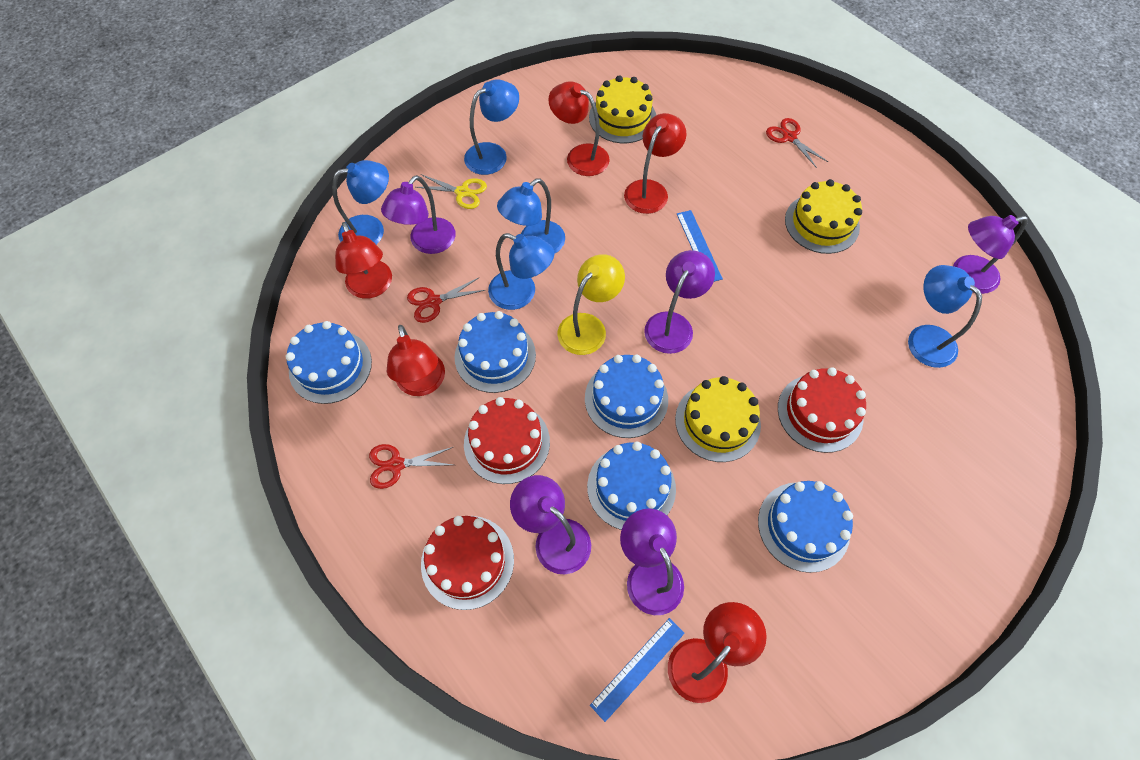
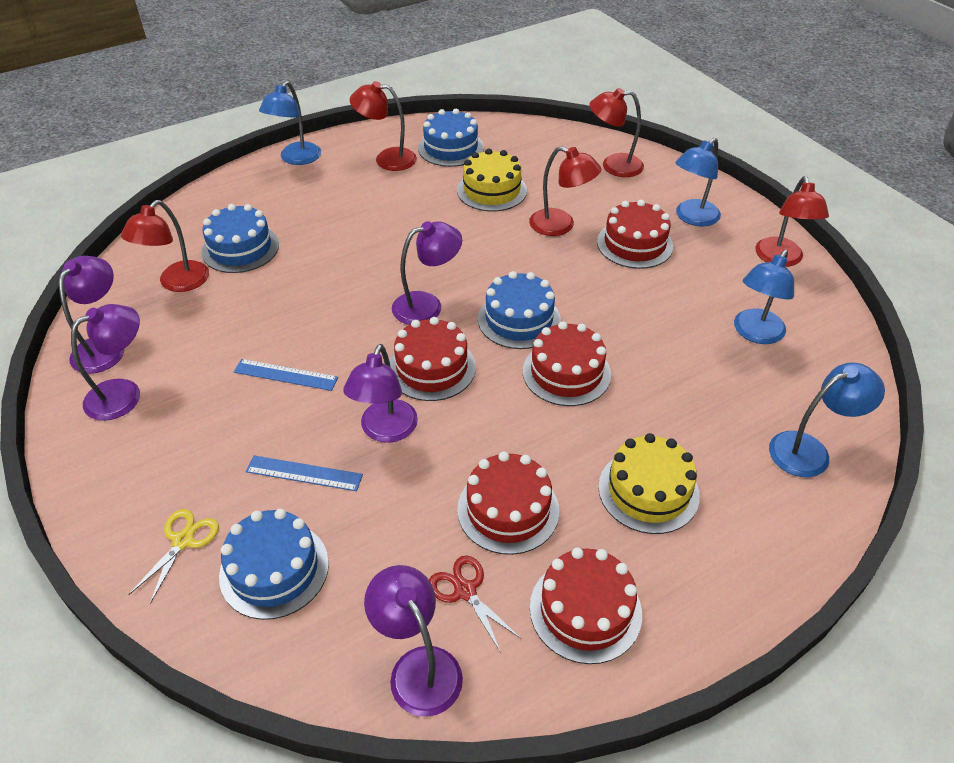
blue cake: [286,321,372,404] [455,311,536,393] [585,354,668,438] [587,442,676,530] [758,481,853,573] = 5 -> [202,204,279,273] [219,509,329,620] [418,109,484,167] [478,271,561,349] = 4
blue lamp: [332,160,389,245] [464,79,519,175] [488,233,554,310] [497,178,565,254] [908,265,982,368] = 5 -> [259,81,321,165] [675,138,721,227] [734,250,794,344] [769,362,885,477] = 4
red cake: [421,516,514,610] [464,397,550,484] [778,367,866,453] = 3 -> [390,317,476,401] [457,451,559,555] [523,321,611,406] [530,547,642,664] [597,200,673,269] = 5
red scissors: [369,444,453,489] [407,277,486,323] [766,118,828,168] = 3 -> [429,555,522,653] = 1
yellow cake: [589,75,656,143] [675,376,761,462] [785,179,862,254] = 3 -> [457,149,527,212] [598,433,700,534] = 2
yellow lamp: [557,254,625,355] = 1 -> none = 0

